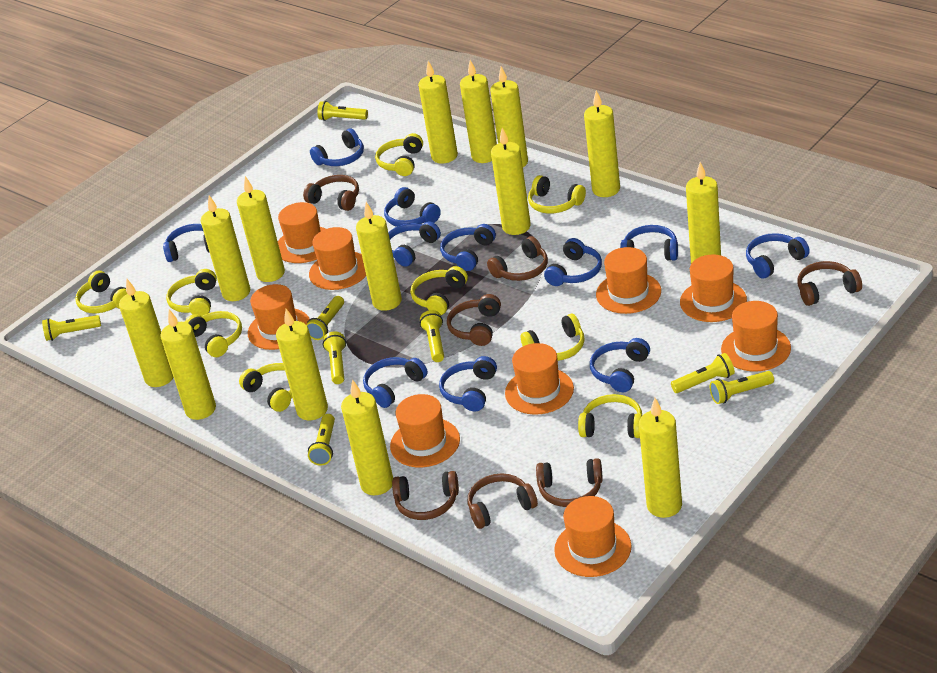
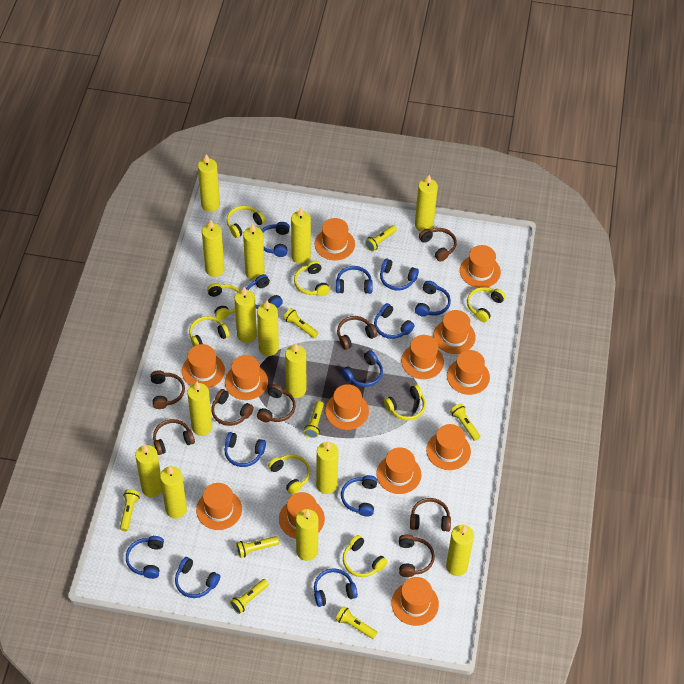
blue headphones: [163,224,210,262] [310,128,364,166] [363,357,428,408] [384,187,441,227] [388,221,441,267] [439,356,497,411] [440,224,496,271] [544,238,602,286] [590,338,650,392] [620,225,678,261] [746,233,810,279] = 11 -> [126,536,164,579] [175,557,220,598] [224,432,266,467] [246,274,283,309] [262,222,290,257] [314,568,358,607] [336,266,373,294] [341,475,377,517] [342,350,383,387] [374,303,415,339] [380,259,419,290] [415,281,451,317] = 12
brown headphones: [303,175,359,211] [392,471,459,520] [447,294,501,346] [468,473,538,529] [487,236,548,281] [536,458,603,507] [797,261,862,306] = 7 -> [150,370,185,409] [153,419,195,455] [211,389,254,426] [257,384,296,422] [337,316,378,350] [399,534,435,577] [410,498,451,532] [419,228,457,262] = 8
orange hat: [248,284,310,350] [278,202,326,263] [309,227,366,290] [390,394,460,467] [505,343,574,415] [554,496,632,577] [596,247,661,314] [680,255,747,322] [721,301,791,372] = 9 -> [182,344,225,388] [196,483,242,530] [225,355,268,400] [279,492,325,539] [315,218,355,260] [325,384,369,430] [376,448,421,494] [391,577,439,626] [401,335,444,379] [426,424,471,470] [433,310,476,354] [447,350,490,395] [460,245,501,288] = 13
yellow headphones: [75,271,127,313] [166,269,217,316] [185,311,242,357] [239,363,292,412] [375,133,423,176] [411,266,468,315] [520,314,584,361] [528,175,586,213] [578,394,642,438] = 9 -> [189,316,230,347] [207,283,240,319] [227,206,265,238] [268,454,310,494] [294,261,330,296] [343,535,388,577] [384,384,426,420] [467,287,506,322] = 8

